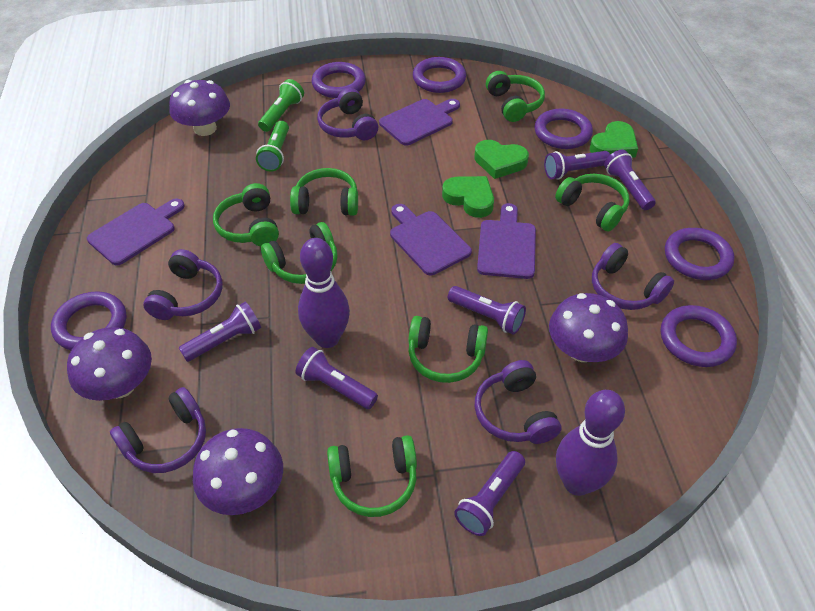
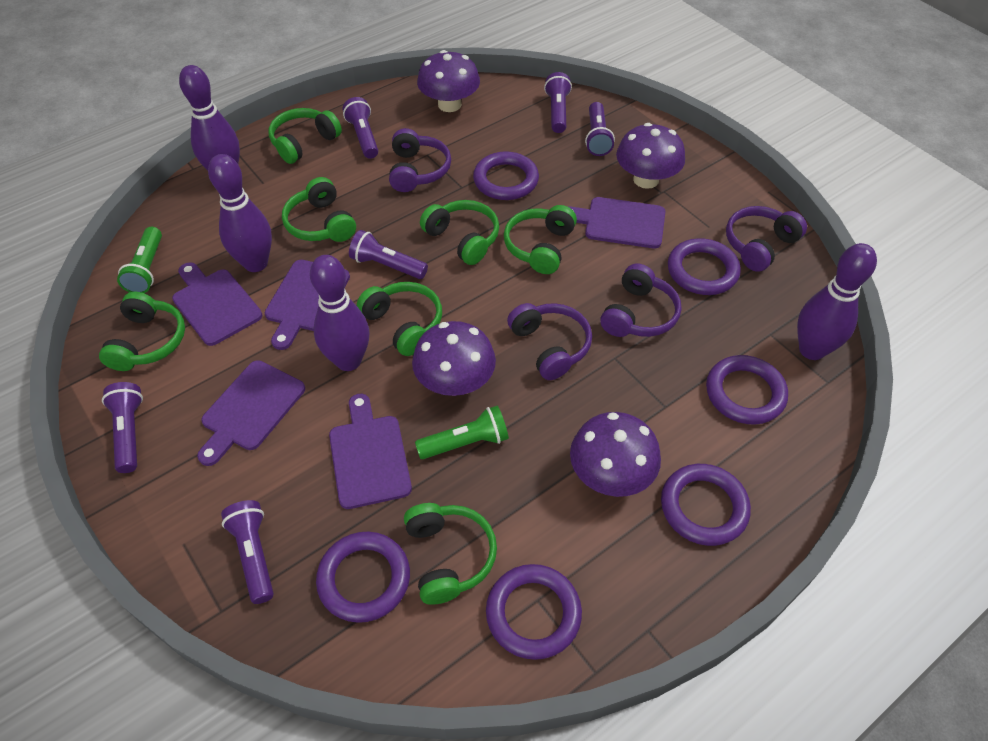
green heart: [442,176,494,218] [474,140,529,179] [590,121,638,158] = 3 -> none = 0
purple bowling pin: [298,238,350,348] [556,390,625,496] = 2 -> [179,65,240,171] [208,154,272,272] [310,255,369,371] [797,243,877,360] = 4
purple cutting board: [87,198,185,265] [379,99,460,146] [390,204,472,275] [477,203,536,279] = 4 -> [172,262,262,346] [197,360,305,466] [265,260,350,350] [329,394,412,509] [567,197,666,248] = 5
purple headphones: [110,387,206,473] [143,249,222,320] [317,88,378,140] [475,360,561,444] [592,243,674,310] = 5 -> [389,128,451,192] [507,303,592,380] [600,263,681,337] [726,206,807,272] = 4

